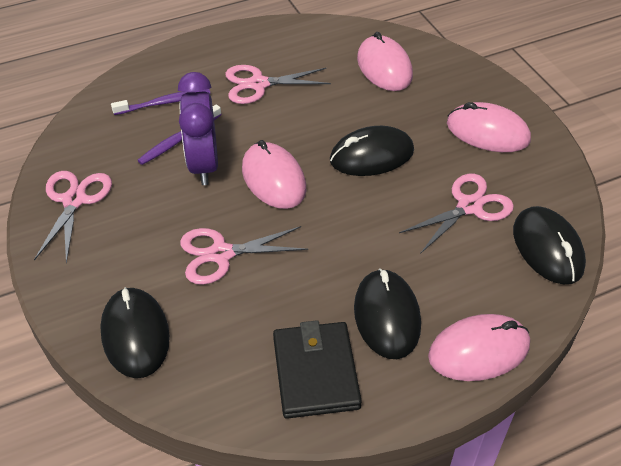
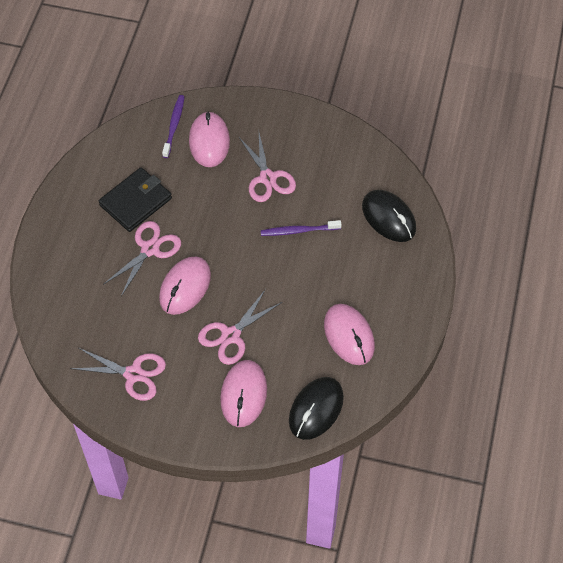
black mouse: [100,287,170,378] [330,126,414,176] [354,269,421,359] [513,206,586,284] = 4 -> [289,377,344,440] [362,190,416,242] = 2
purple clock: [178,72,218,185] = 1 -> none = 0

